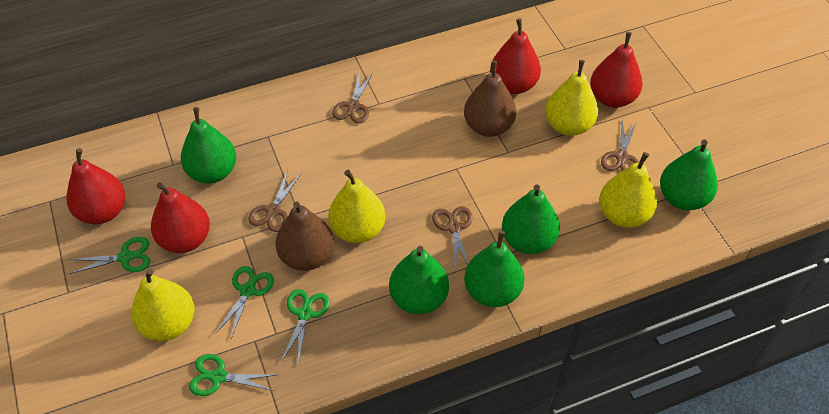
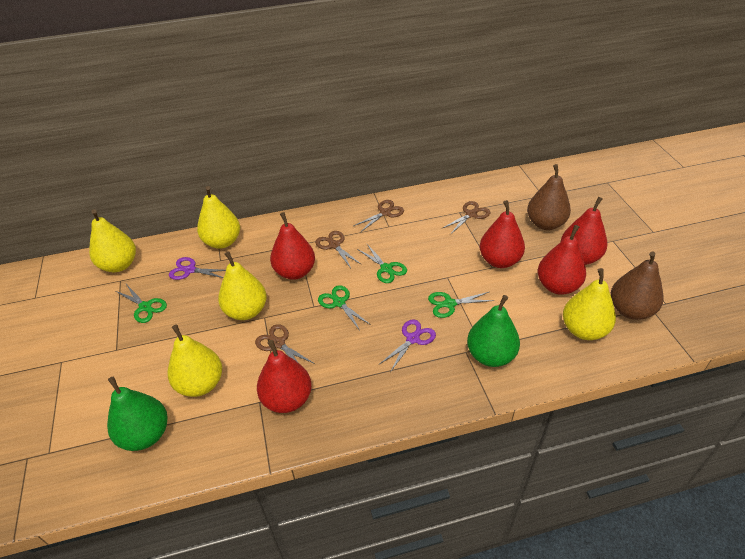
green pear: [181,107,236,183] [389,246,449,314] [464,230,525,307] [502,184,560,254] [660,140,718,210] = 5 -> [107,377,168,451] [467,295,520,367] = 2
purple scissors: none = 0 -> [169,257,226,280] [380,319,436,371] = 2
red pear: [66,148,126,224] [151,182,210,253] [490,19,541,94] [590,32,642,108] = 4 -> [257,340,312,413] [270,212,315,280] [480,200,525,268] [538,225,586,295] [560,197,607,265] = 5
yellow pear: [131,269,195,341] [328,170,385,243] [545,60,598,136] [599,152,657,228] = 4 -> [89,209,136,272] [168,324,222,397] [197,186,240,249] [218,251,267,320] [563,268,616,340] = 5

